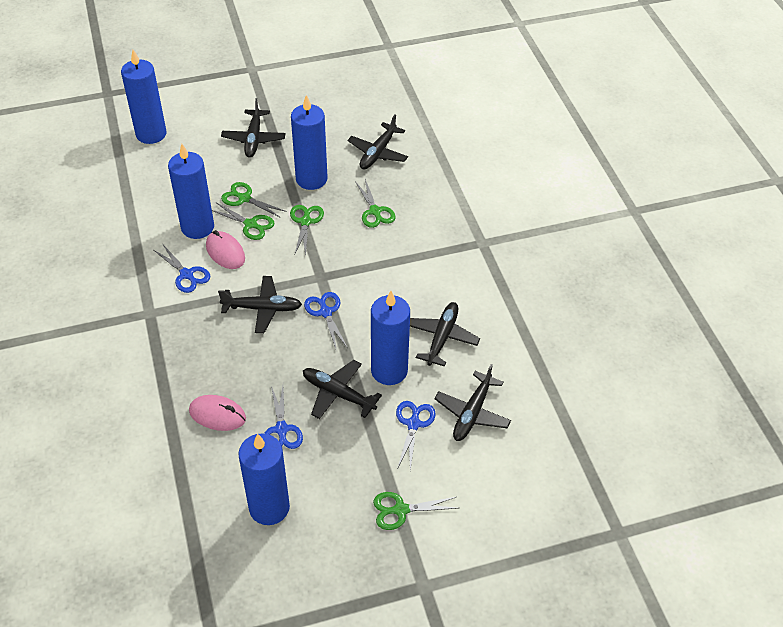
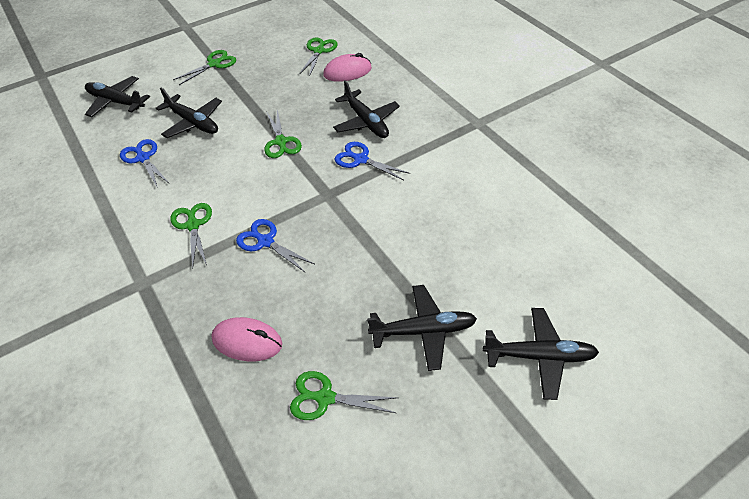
black plane: [218,276,302,333] [221,98,286,158] [303,360,382,419] [348,115,408,169] [410,302,480,367] [434,364,511,441] = 6 -> [85,76,150,117] [156,88,222,138] [333,80,400,138] [367,285,477,371] [483,308,599,400] = 5
blue candle: [121,50,166,144] [168,144,214,239] [239,433,290,525] [291,95,328,190] [371,291,410,385] = 5 -> none = 0
blue scissors: [154,245,210,293] [264,386,303,449] [304,292,348,351] [396,401,436,470] = 4 -> [120,139,170,188] [236,219,314,273] [334,142,410,180] = 3

